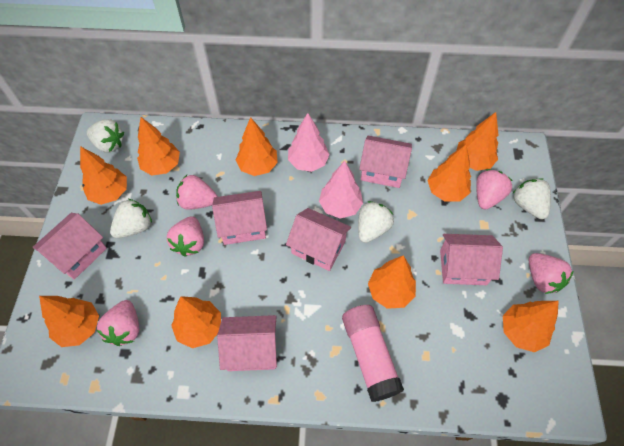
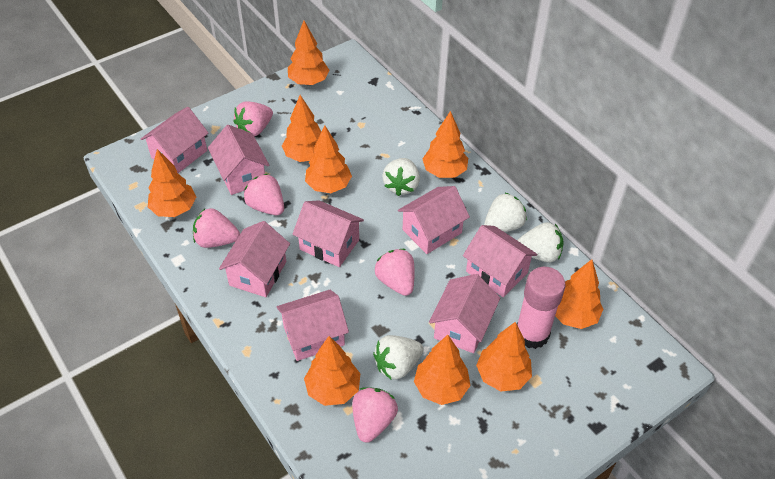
pink house: [32,213,107,280] [212,191,267,245] [217,315,277,371] [286,208,351,271] [359,136,412,188] [440,234,503,285] = 6 -> [141,107,208,173] [208,125,269,195] [219,221,290,297] [277,290,349,361] [292,200,364,267] [398,186,470,254] [429,274,500,353] [463,225,537,297] = 8
pink tree: [288,113,330,172] [319,161,363,219] = 2 -> none = 0

